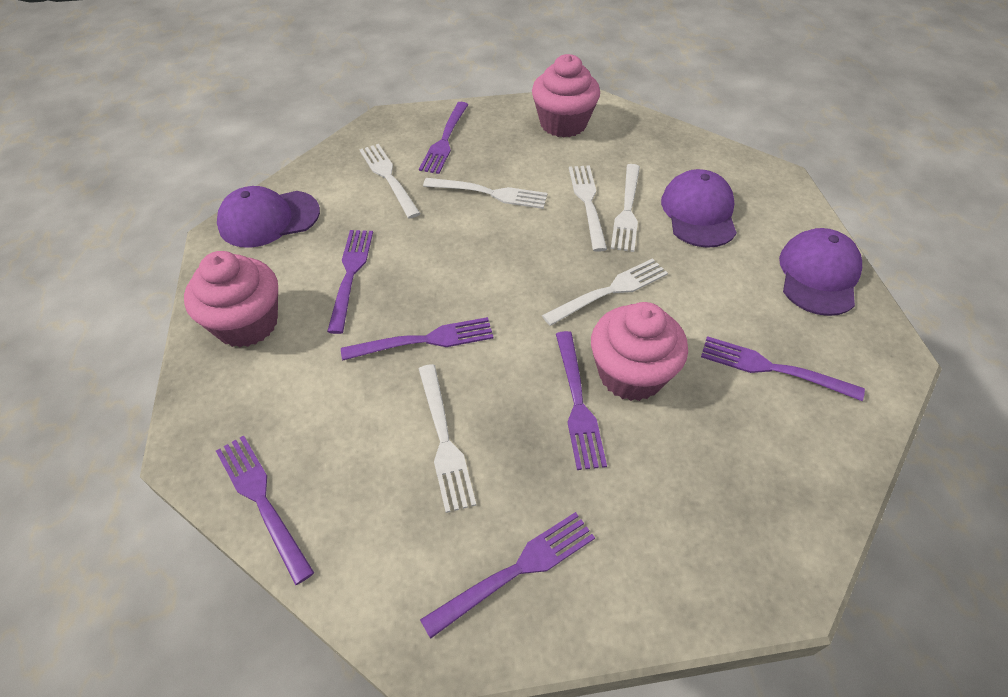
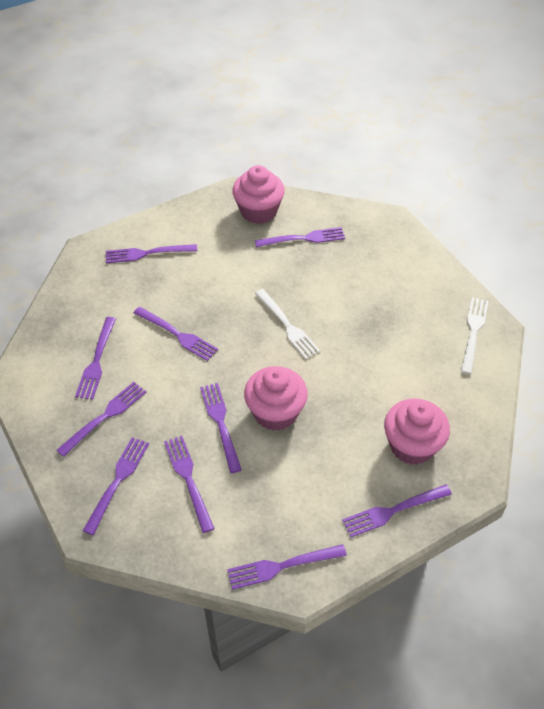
purple cap: [217,186,320,248] [661,169,737,248] [779,228,862,316] = 3 -> none = 0
purple fork: [216,435,314,585] [327,230,373,334] [341,317,494,361] [419,102,469,174] [420,512,595,639] [556,331,607,470] [701,336,865,401] = 7 -> [57,382,146,457] [75,317,116,400] [83,437,149,535] [106,244,197,263] [134,307,218,361] [164,436,215,533] [200,383,242,473] [227,544,347,590] [255,227,345,247] [342,484,452,537] = 10
white fork: [359,144,421,218] [419,364,476,513] [423,178,548,209] [542,258,668,326] [569,165,607,252] [611,164,640,252] = 6 -> [255,289,320,359] [461,297,488,374] = 2

